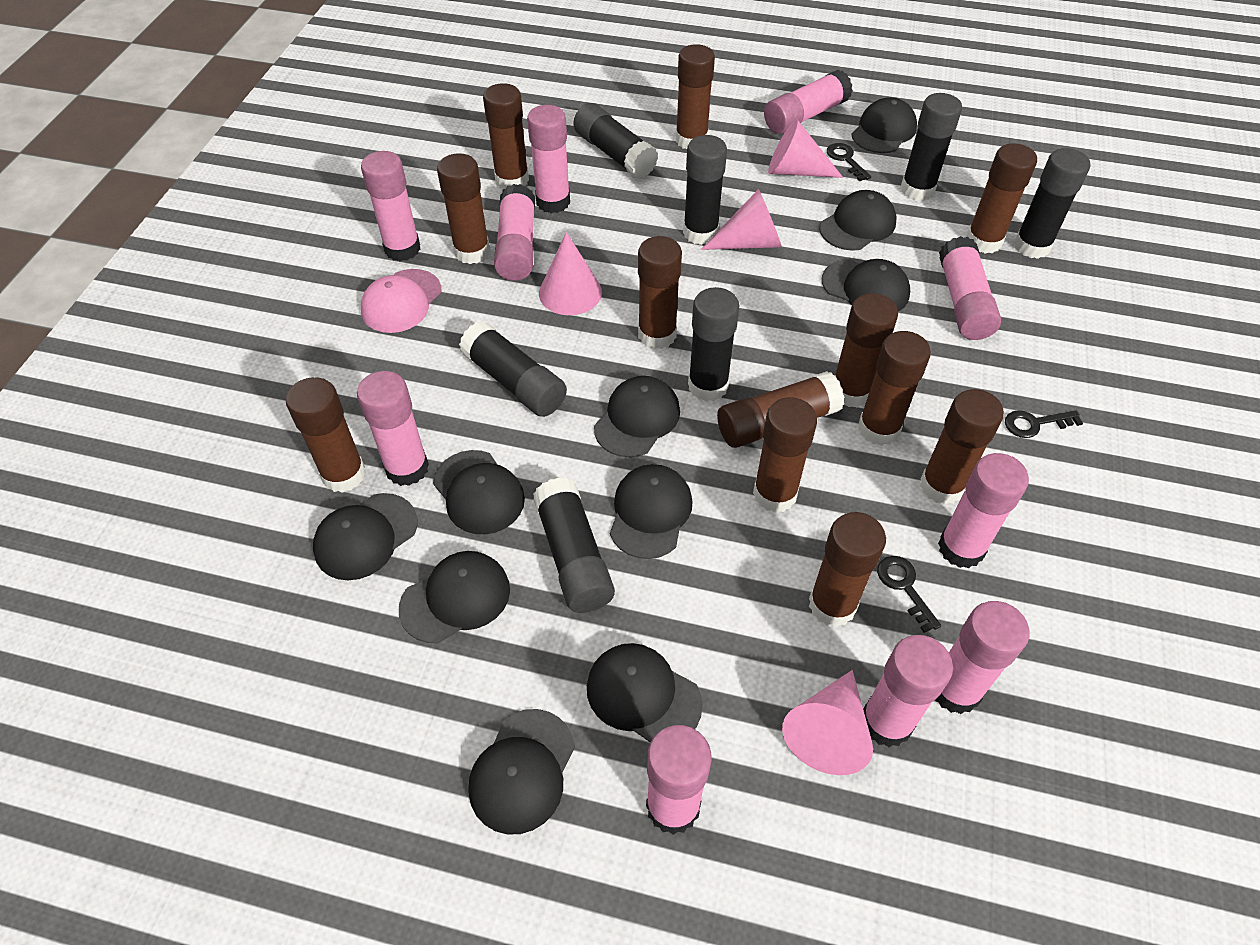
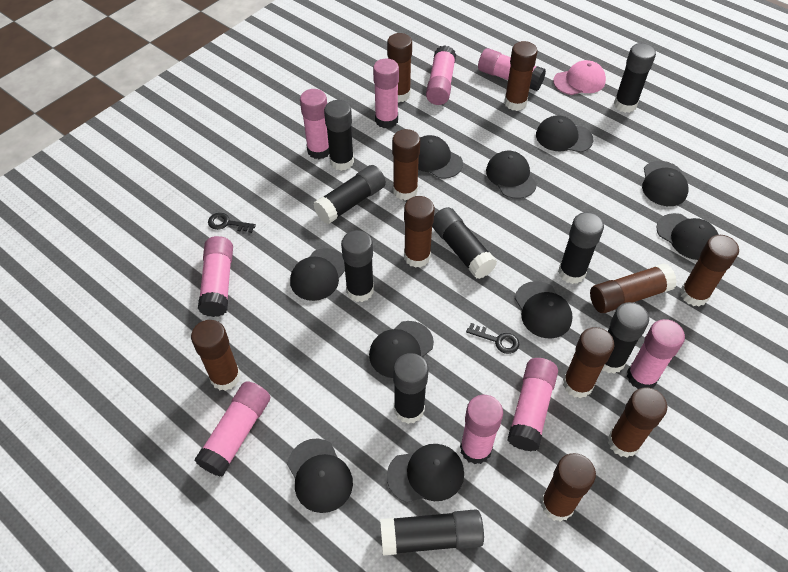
black glue stick: [459,321,567,417] [533,477,615,613] [573,103,658,179] [683,135,727,245] [688,287,740,402] [900,93,962,201] [1014,148,1090,259] = 7 -> [313,165,386,224] [324,100,354,171] [341,230,374,302] [380,509,484,556] [393,353,429,424] [432,207,497,279] [558,212,604,284] [602,302,649,374] [614,43,656,113] = 9
black key: [827,143,871,182] [877,556,941,633] [1005,410,1083,438] = 3 -> [208,213,256,233] [466,323,519,354] = 2
brown glue stick: [286,377,366,493] [437,153,490,264] [483,83,529,189] [638,236,682,349] [676,44,715,149] [717,371,844,448] [753,397,817,513] [809,512,886,627] [835,293,898,407] [858,331,931,446] [920,389,1004,504] [967,143,1037,254] = 12 -> [191,320,241,391] [387,33,412,102] [392,129,420,200] [404,196,435,268] [504,41,538,111] [541,453,596,522] [563,327,614,398] [590,263,677,313] [608,387,667,457] [680,235,739,306] = 10
pink cone: [539,232,602,315] [701,189,782,250] [768,119,843,178] [782,670,873,775] = 4 -> none = 0
pink glue stick: [357,371,429,486] [361,151,420,261] [494,184,535,281] [527,105,570,213] [646,725,712,835] [764,70,853,134] [863,635,953,747] [935,601,1029,714] [938,453,1029,568] [939,236,1001,340] = 10 -> [194,381,270,477] [198,236,233,317] [300,89,329,159] [373,59,399,128] [426,45,456,105] [460,395,503,464] [478,48,546,91] [507,358,558,451] [627,319,685,389] = 9

